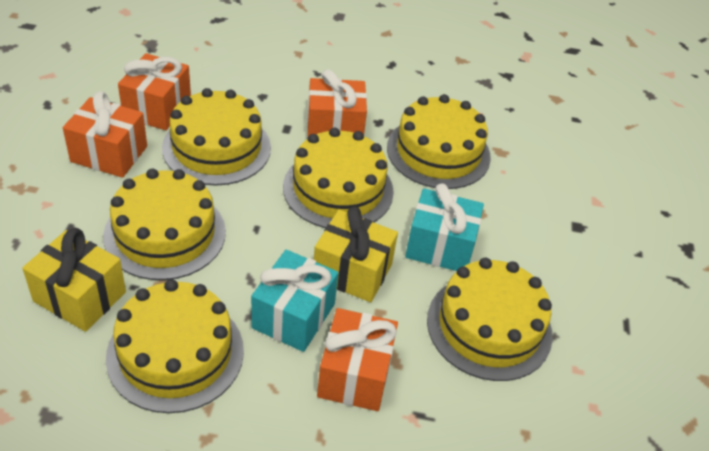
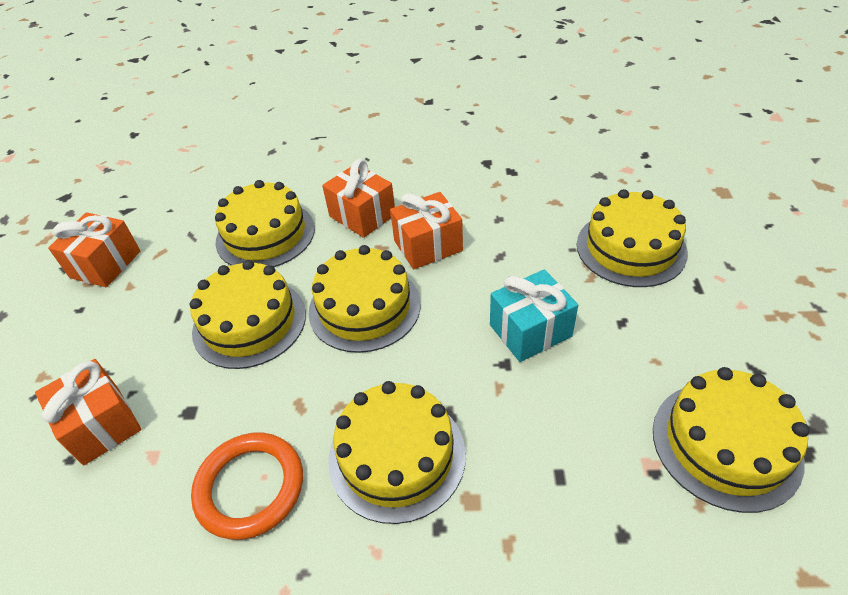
orange ring: none = 0 -> [191,433,303,540] = 1
turquoise gift: [251,250,338,352] [405,183,484,271] = 2 -> [490,269,578,362] = 1
yellow gift: [22,228,126,332] [314,206,398,302] = 2 -> none = 0

